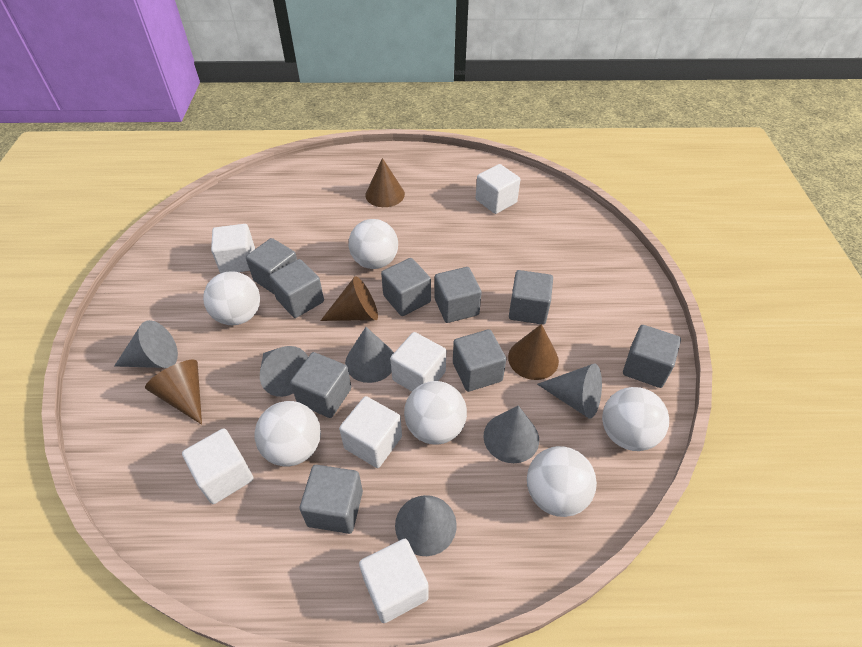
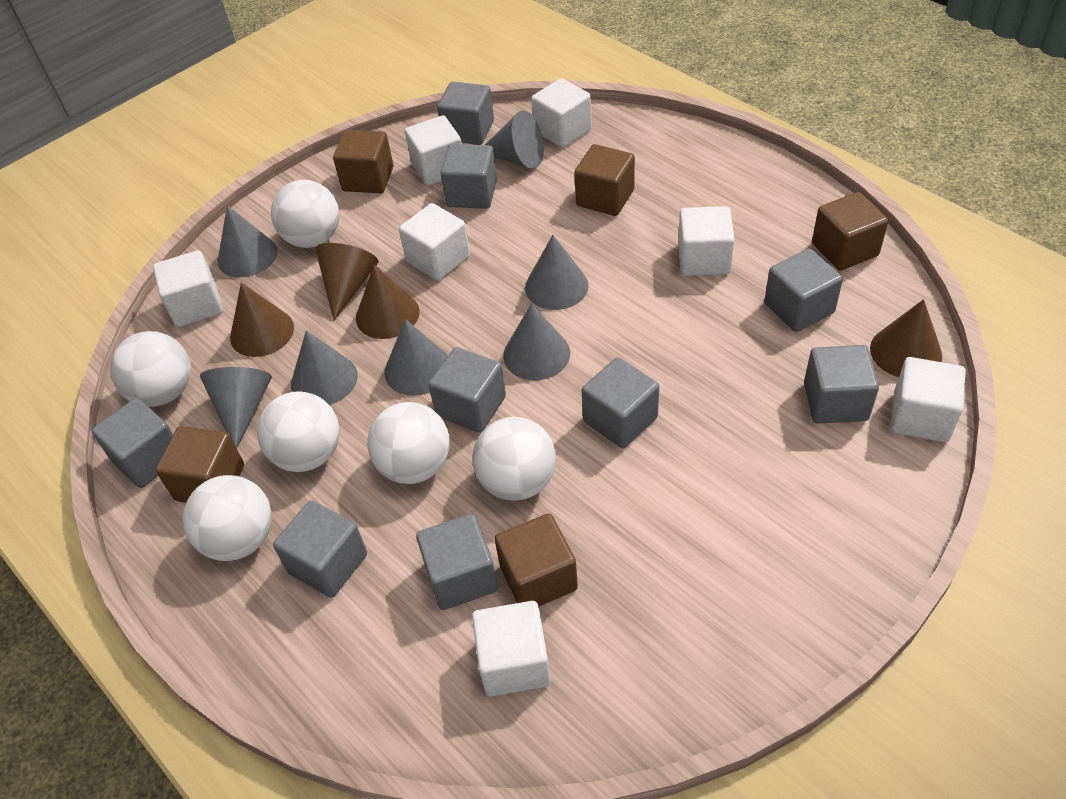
brown cube: none = 0 -> [156,426,244,503] [333,130,393,193] [495,513,578,606] [574,144,635,216] [812,192,888,271] = 5
grey cone: [114,320,178,368] [260,346,308,397] [345,327,394,383] [395,495,457,556] [483,405,539,463] [537,363,602,419] = 6 -> [200,367,272,448] [218,205,278,277] [291,330,358,405] [385,319,448,396] [485,110,544,169] [503,303,570,380] [525,235,589,310] = 7
white cube: [182,428,254,504] [211,224,255,273] [339,396,402,468] [359,539,429,623] [390,332,446,391] [476,164,520,214] = 6 -> [153,250,223,327] [399,203,470,281] [405,115,462,186] [472,601,551,697] [531,78,592,148] [678,206,735,276] [890,357,966,442] = 7

